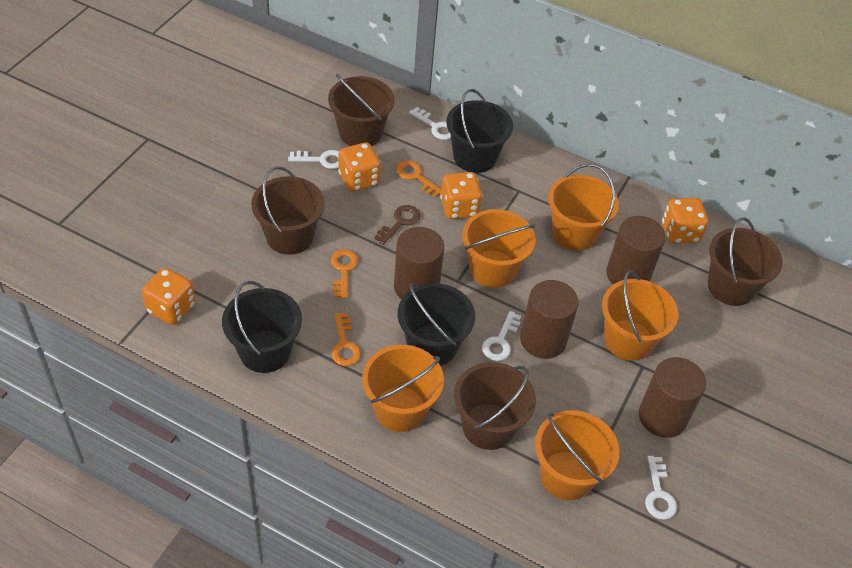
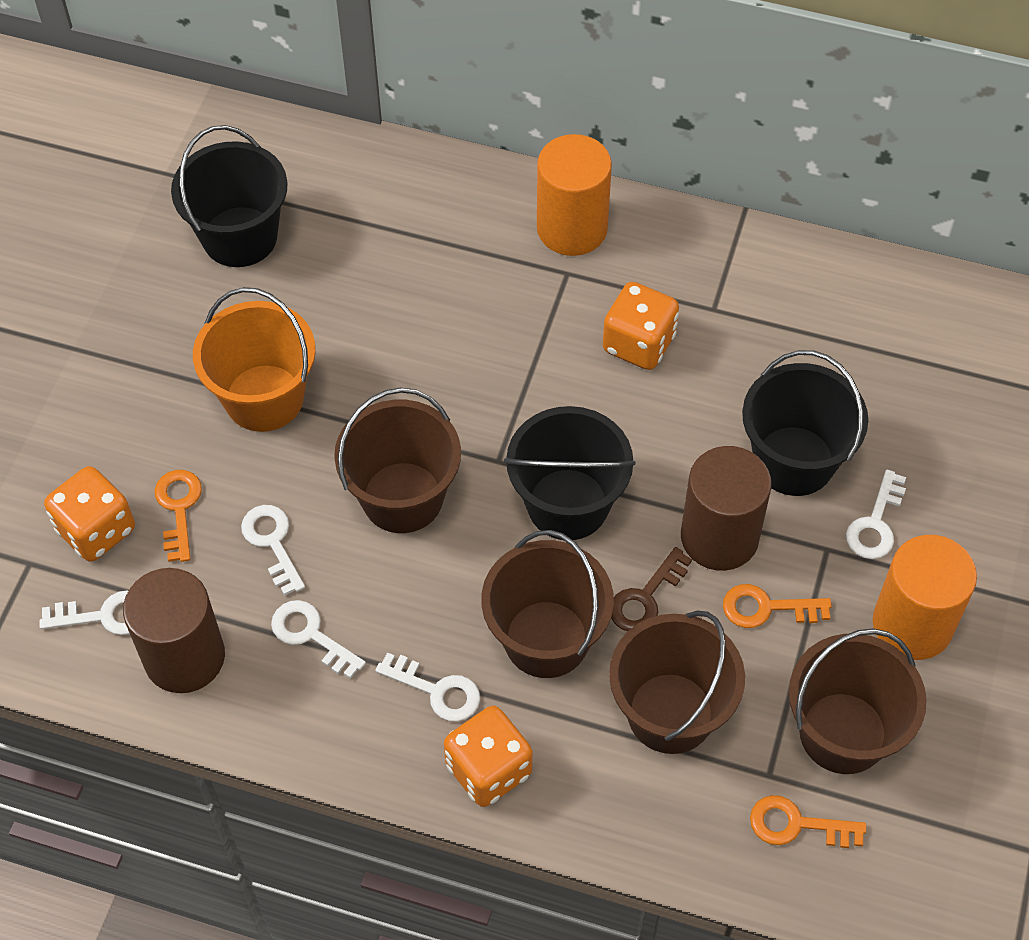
brown cylinder: [394,227,444,299] [520,280,578,359] [606,216,666,284] [639,357,706,438] = 4 -> [123,568,225,693] [681,446,772,571] = 2
orange bucket: [362,345,444,432] [462,209,535,288] [535,410,620,500] [548,164,619,251] [602,270,678,361] = 5 -> [193,287,316,432] = 1
orange cylinder: none = 0 -> [537,134,612,256] [873,535,977,660] = 2
orange dice: [142,268,196,325] [338,142,381,192] [440,172,483,219] [662,198,709,244] = 4 -> [44,466,135,562] [444,706,532,807] [603,282,679,370] = 3
white key: [288,150,339,169] [409,107,451,140] [482,311,521,361] [645,456,677,520] = 4 -> [39,591,130,635] [241,505,305,596] [271,600,366,679] [375,652,480,722] [846,469,906,559] = 5

